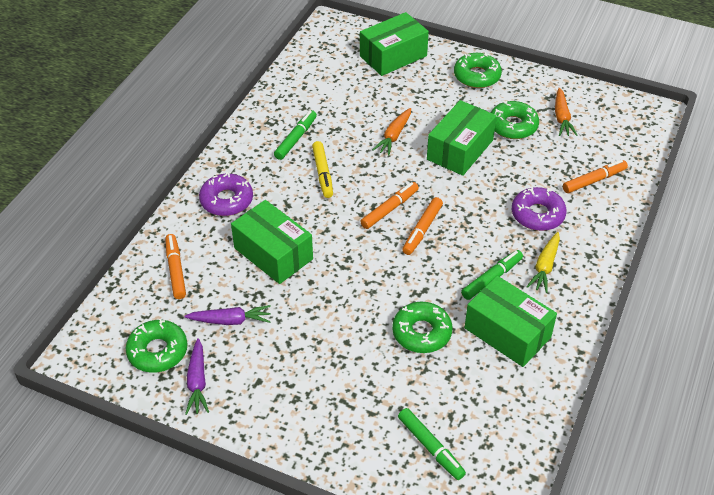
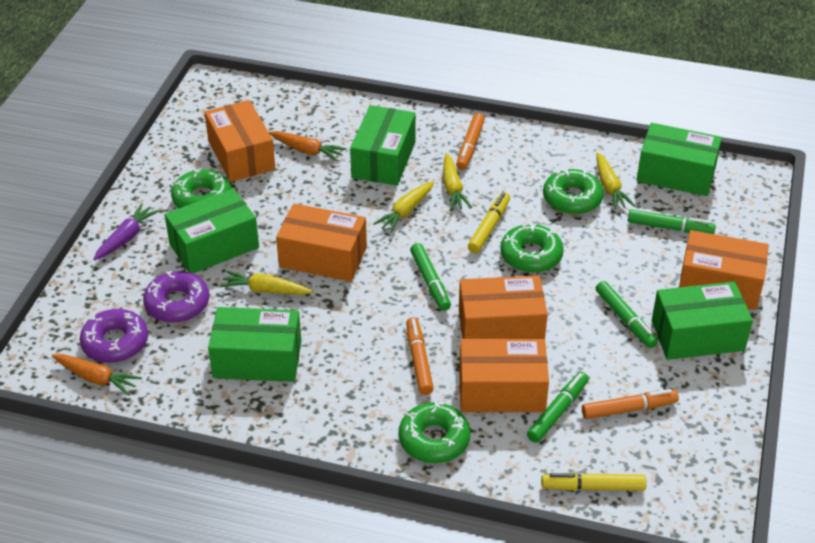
green box: [231,200,313,284] [360,12,429,76] [427,100,496,176] [464,276,557,367] = 4 -> [165,189,259,273] [208,307,301,382] [350,105,416,186] [637,123,722,196] [652,282,753,360] = 5
green marker: [274,110,317,160] [398,408,466,480] [461,250,523,300] = 3 -> [410,243,451,311] [527,372,589,443] [595,281,658,348] [628,209,716,234] = 4
orange box: none = 0 -> [205,100,275,182] [276,204,367,282] [459,275,548,339] [459,339,549,412] [679,230,769,310] = 5
orange marker: [165,234,186,299] [360,182,419,229] [403,197,443,255] [563,160,628,193] = 4 -> [406,317,434,395] [456,113,485,170] [582,389,679,419] = 3
purple carrot: [184,305,271,325] [185,338,209,415] = 2 -> [93,203,159,261] = 1
yellow carrot: [527,232,560,293] = 1 -> [220,270,313,295] [373,181,434,233] [443,153,472,211] [596,152,635,210] = 4
yellow marker: [312,141,333,198] = 1 -> [468,192,510,253] [541,473,647,491] = 2

